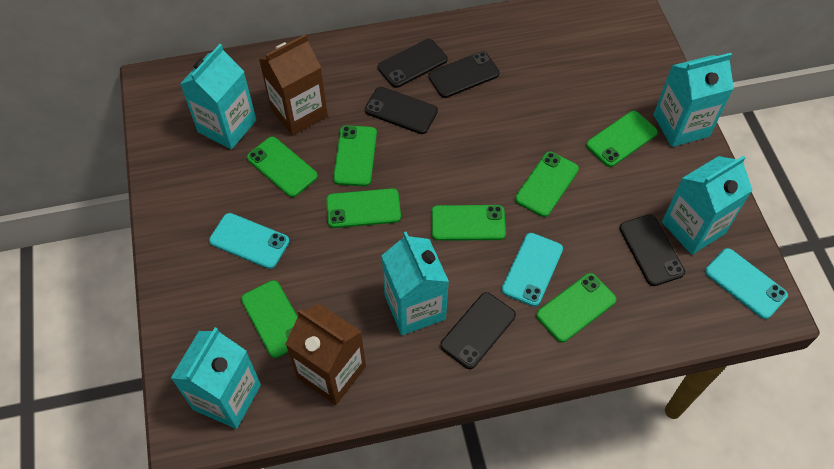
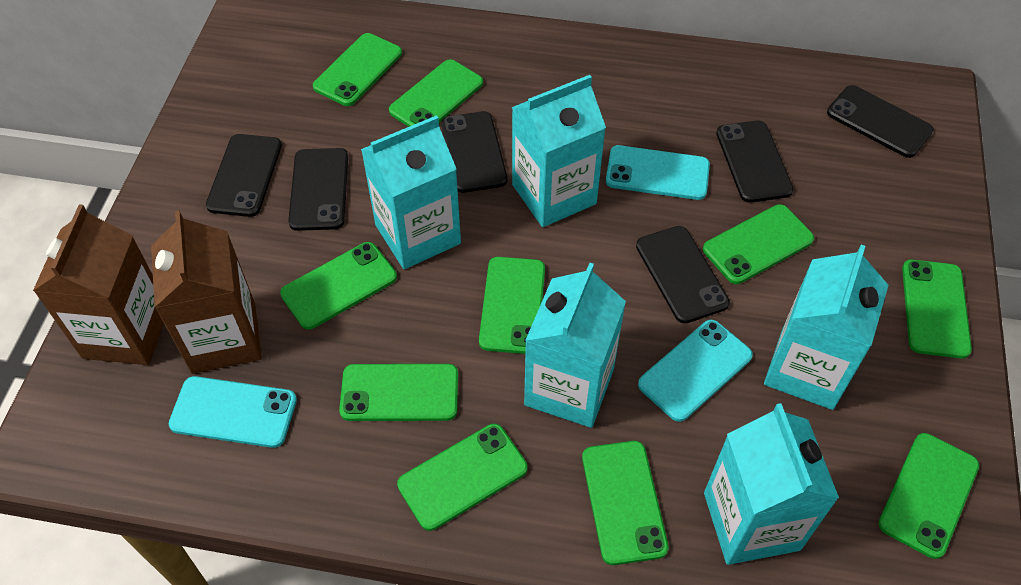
black phone: [365,87,438,134] [378,39,448,88] [428,51,500,98] [440,292,516,369] [619,214,685,286] = 5 -> [206,134,282,217] [288,148,348,231] [441,111,507,193] [636,226,730,323] [716,121,794,203] [827,85,934,158] = 6
green phone: [241,280,298,358] [247,137,318,197] [326,188,401,228] [333,125,377,186] [431,205,506,241] [515,152,579,217] [536,273,617,342] [586,111,658,167] = 8 -> [280,242,397,329] [313,33,402,106] [339,364,458,421] [389,59,483,127] [397,424,527,531] [479,257,545,354] [582,441,669,565] [703,204,814,284] [878,433,979,559] [902,259,972,358] = 10

